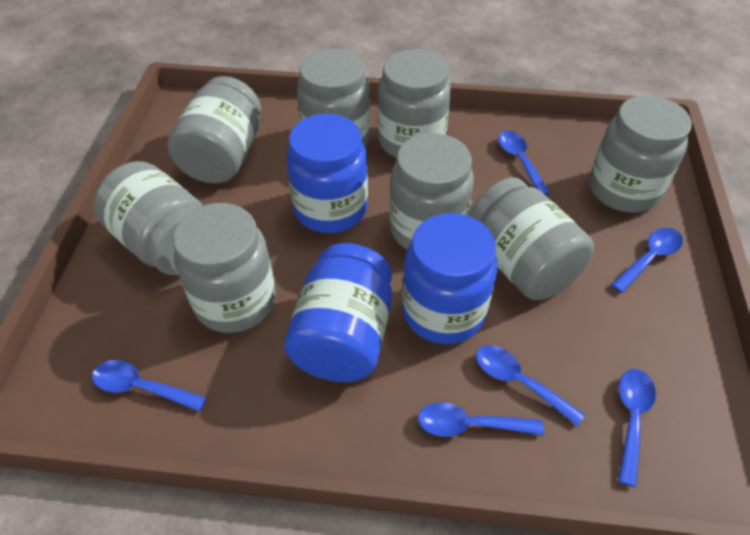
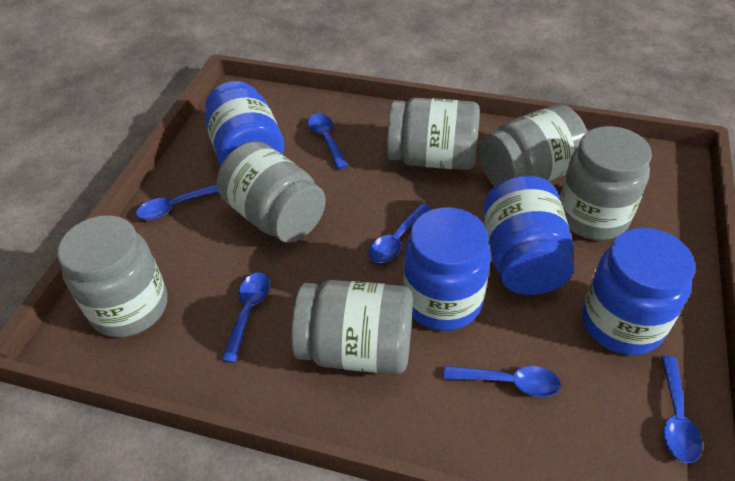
blue jar: [284,243,392,382] [286,114,368,233] [402,213,498,344] = 3 -> [205,81,284,165] [403,207,491,331] [483,176,574,295] [582,228,695,355] = 4
grey jar: [94,161,203,275] [167,76,261,183] [173,203,276,333] [297,49,370,147] [378,49,451,158] [389,133,474,250] [469,177,594,300] [589,95,692,213] = 8 -> [57,215,167,338] [217,141,326,243] [291,280,413,374] [387,98,480,170] [480,105,587,187] [560,126,652,240] = 6

